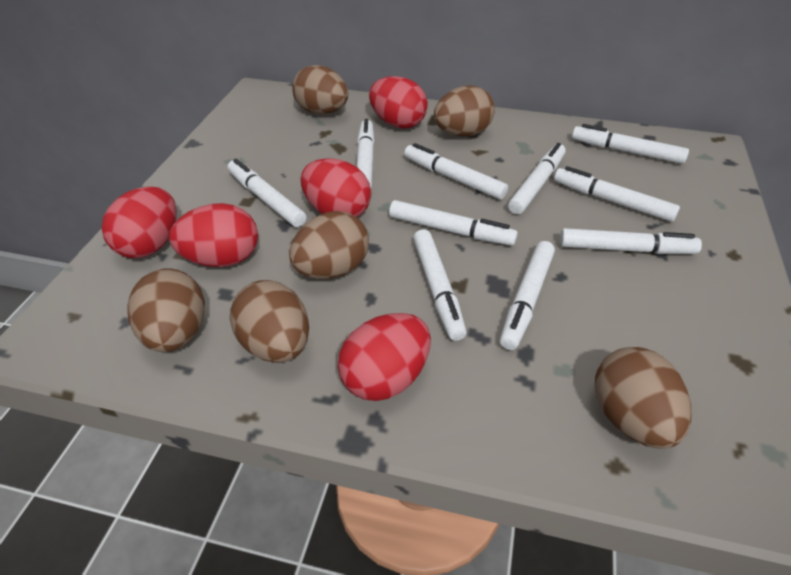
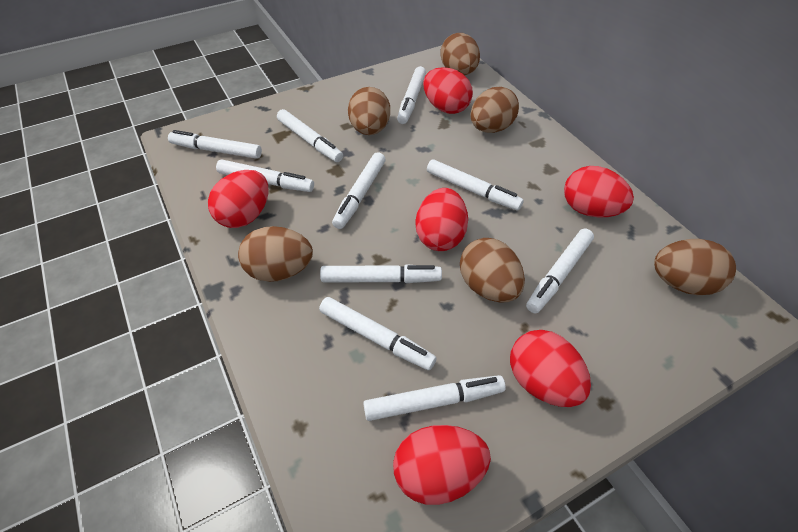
red egg: [101,186,177,258] [169,203,258,267] [301,158,371,217] [338,313,431,401] [369,76,428,129] = 5 -> [208,170,269,228] [393,425,491,505] [416,188,468,251] [423,67,473,114] [510,330,591,407] [564,166,634,217] = 6

